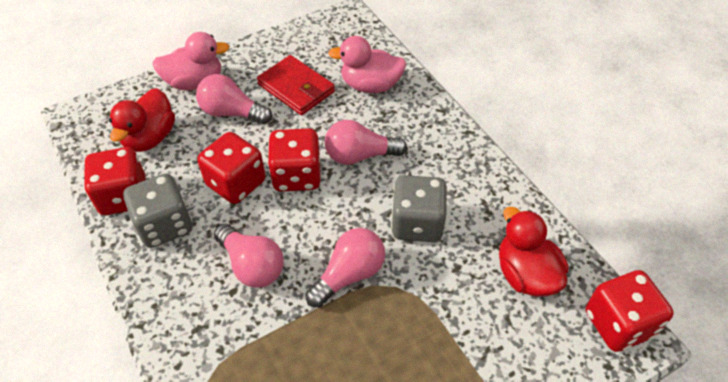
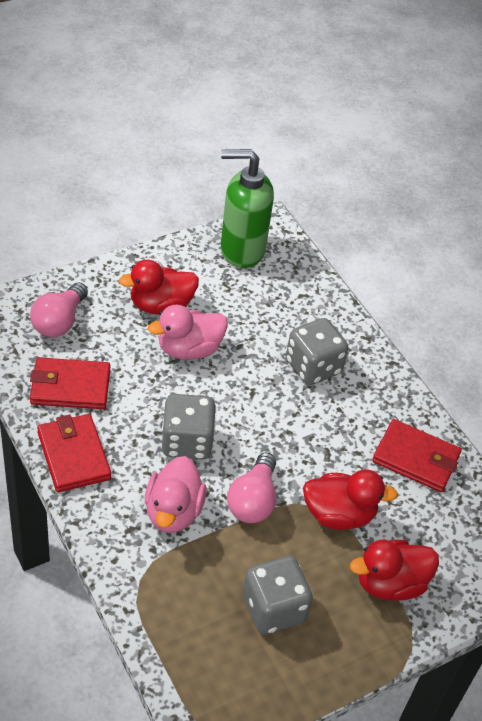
green soap dispenser: none = 0 -> [221,149,274,268] = 1
grey dice: [123,173,192,248] [391,175,448,242] = 2 -> [162,394,216,459] [243,556,313,634] [286,318,348,385] = 3
pink light bulb: [196,74,272,124] [214,224,284,288] [306,228,385,308] [325,120,407,165] = 4 -> [30,282,88,337] [227,452,277,523] = 2
red dice: [84,147,146,215] [197,132,266,204] [267,128,321,192] [586,270,674,352] = 4 -> none = 0
red duck: [109,88,175,152] [499,207,569,296] = 2 -> [119,260,199,315] [303,469,398,530] [350,540,439,600] = 3
red wallet: [257,55,335,115] = 1 -> [30,357,110,409] [37,414,111,492] [372,419,462,492] = 3

